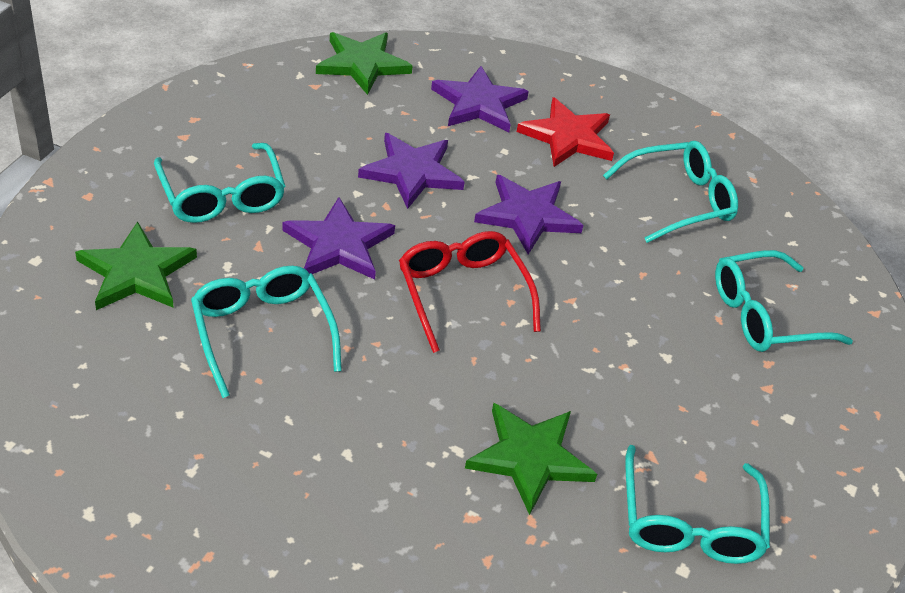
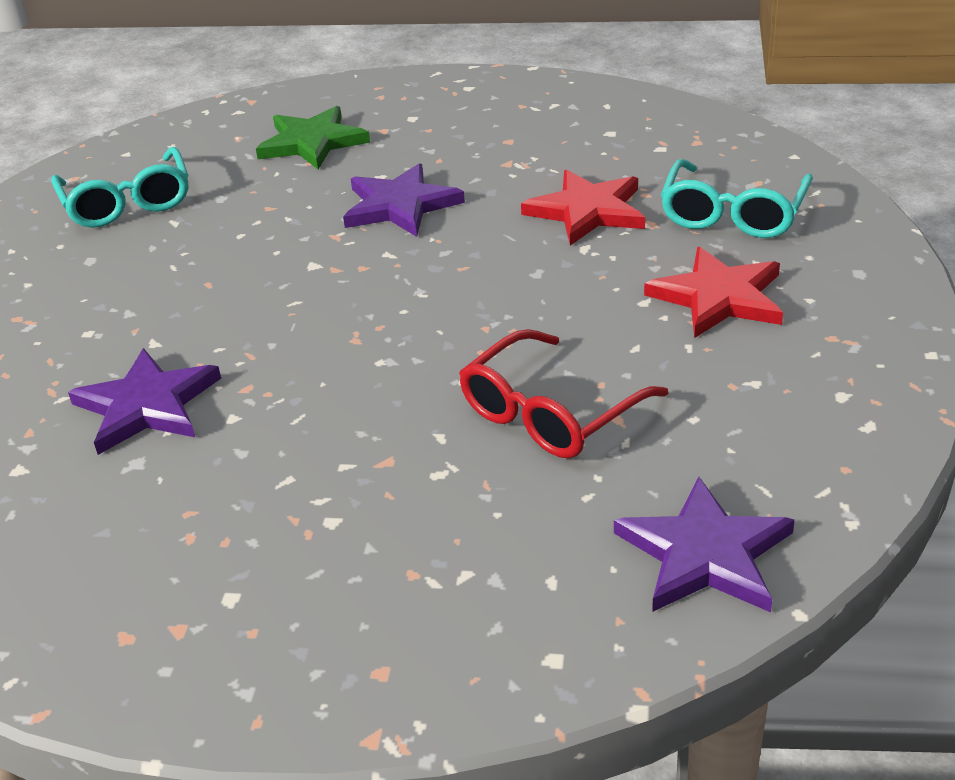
green star: [75,222,197,310] [316,32,413,95] [465,403,597,515] = 3 -> [256,106,370,169] = 1
purple star: [283,197,395,280] [358,133,465,209] [431,66,529,132] [474,175,583,255] = 4 -> [68,348,221,455] [343,163,465,237] [614,477,795,612] = 3
red star: [517,97,614,167] = 1 -> [521,170,645,246] [644,247,783,338] = 2
turquoise glasses: [154,143,285,223] [191,266,342,398] [603,141,738,243] [625,445,770,564] [715,250,853,352] = 5 -> [51,147,189,228] [661,159,813,238] = 2

